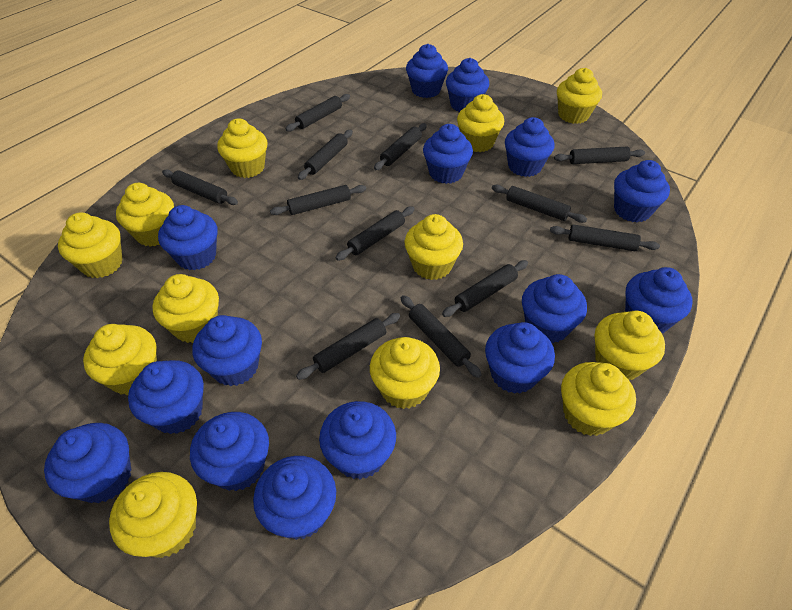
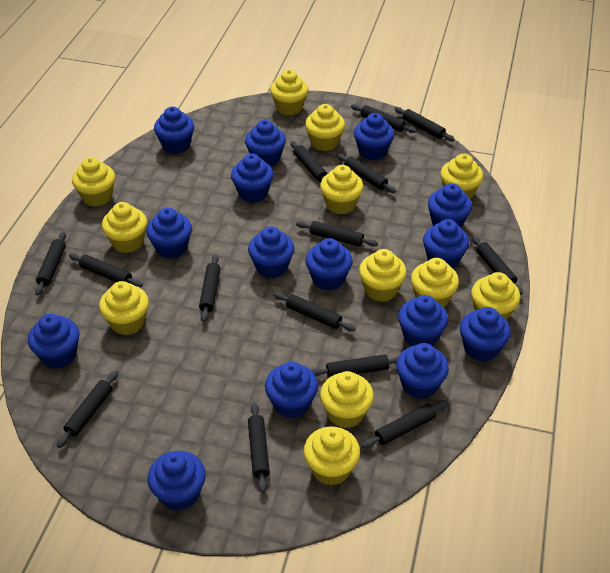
black rolling pin: [162,169,238,205] [270,185,366,215] [286,94,350,132] [296,313,400,380] [298,130,353,180] [336,206,415,261] [374,123,427,170] [401,295,482,378] [442,260,528,317] [492,185,587,223] [550,224,660,251] [554,147,645,164] = 12 -> [35,232,66,295] [57,370,118,448] [69,253,143,287] [199,254,221,322] [248,402,270,493] [274,292,355,331] [290,141,328,182] [296,221,378,247] [311,354,399,378] [337,154,396,193] [351,104,416,133] [362,400,448,449] [395,107,455,141] [472,236,523,295] = 14

